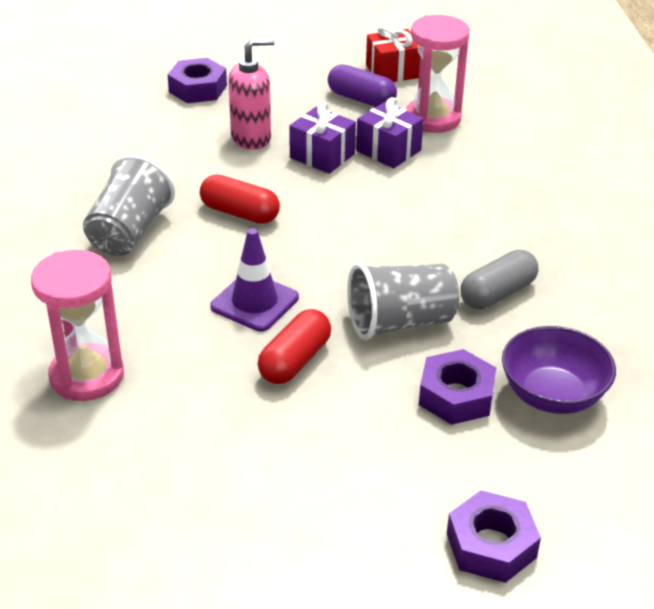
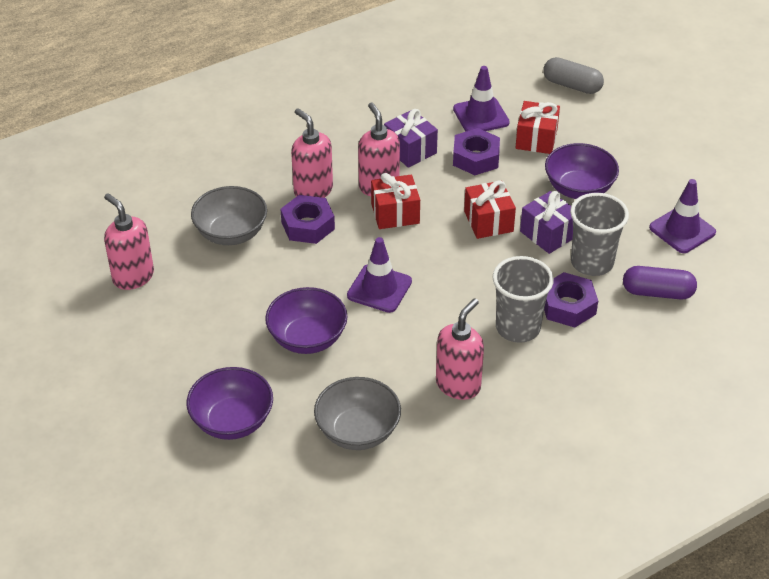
grey bowl: none = 0 -> [191,186,267,245] [314,377,401,450] = 2
pink hourglass: [31,250,124,401] [406,15,470,133] = 2 -> none = 0
pink soap dispenser: [228,38,275,150] = 1 -> [104,193,154,290] [291,108,333,198] [358,102,400,196] [436,298,484,400] = 4
purple bowl: [502,326,616,414] = 1 -> [187,367,273,440] [265,287,347,354] [545,143,619,199] = 3
purple traffic cone: [210,228,299,331] = 1 -> [347,237,412,313] [453,66,510,132] [649,179,716,253] = 3
red capsule: [200,175,280,224] [258,309,331,384] = 2 -> none = 0
red gift: [366,24,420,82] = 1 -> [371,173,420,229] [464,180,516,239] [515,101,560,154] = 3

